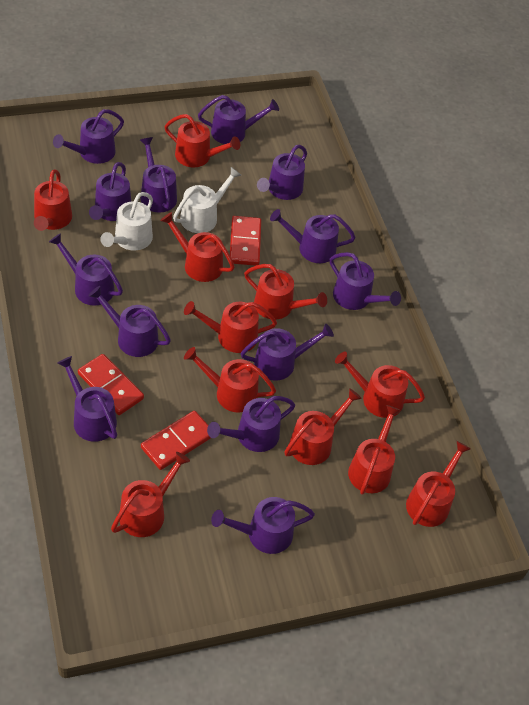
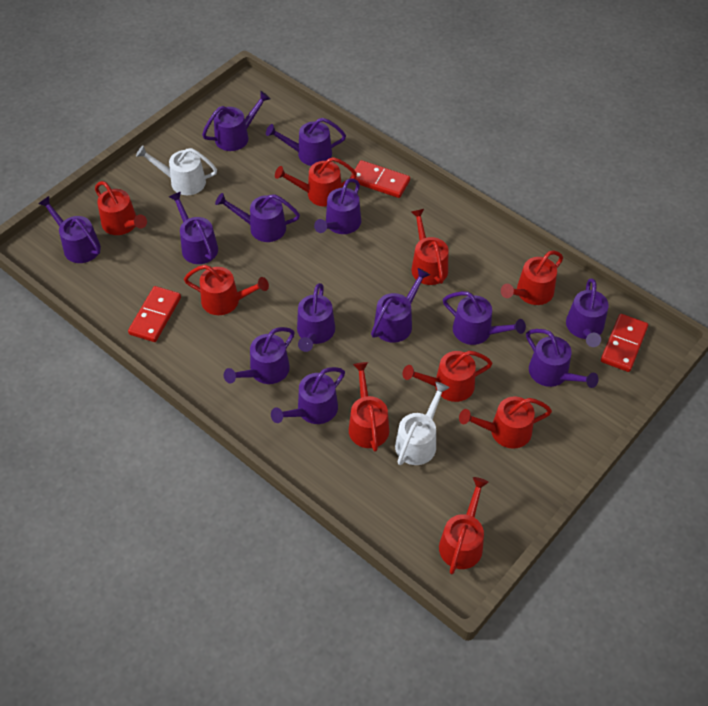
red watering can: [34,169,72,231] [111,452,190,537] [160,212,235,282] [164,114,240,167] [184,301,277,353] [184,347,276,412] [244,264,327,320] [284,388,362,465] [335,352,425,418] [348,405,401,495] [406,441,471,527] = 11 -> [95,181,147,235] [184,265,269,315] [275,157,357,207] [349,362,389,452] [403,351,492,402] [411,209,448,285] [439,477,489,574] [459,396,552,449] [501,251,563,305] = 9

